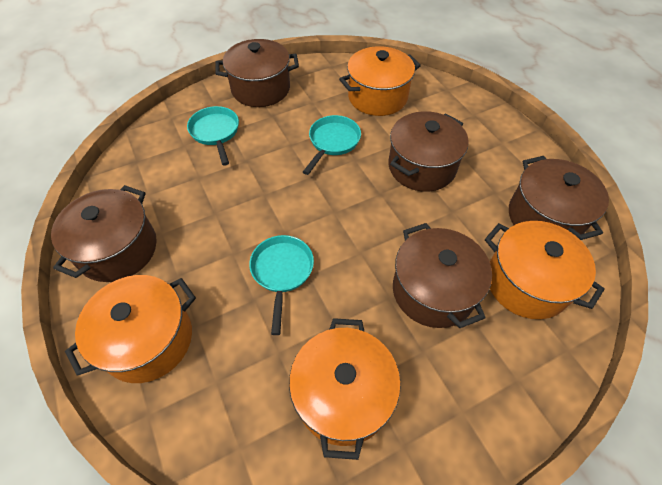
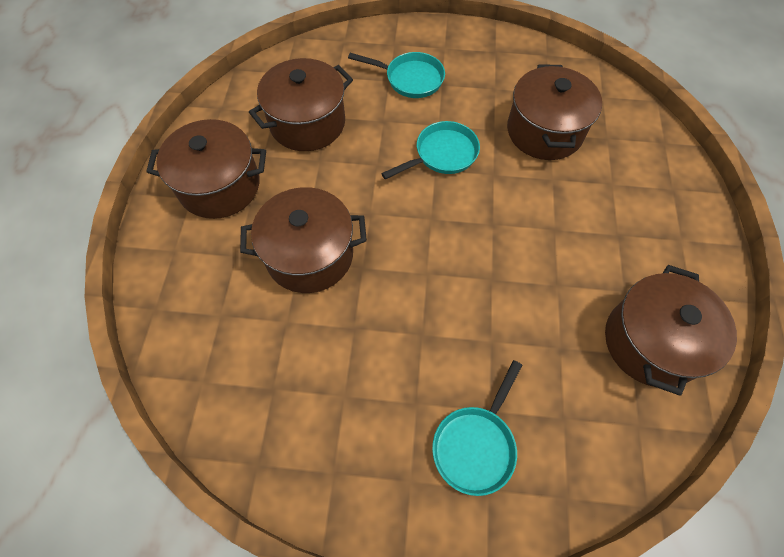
orange pot: [65,275,196,383] [289,318,401,460] [339,46,421,116] [485,221,605,319] = 4 -> none = 0

